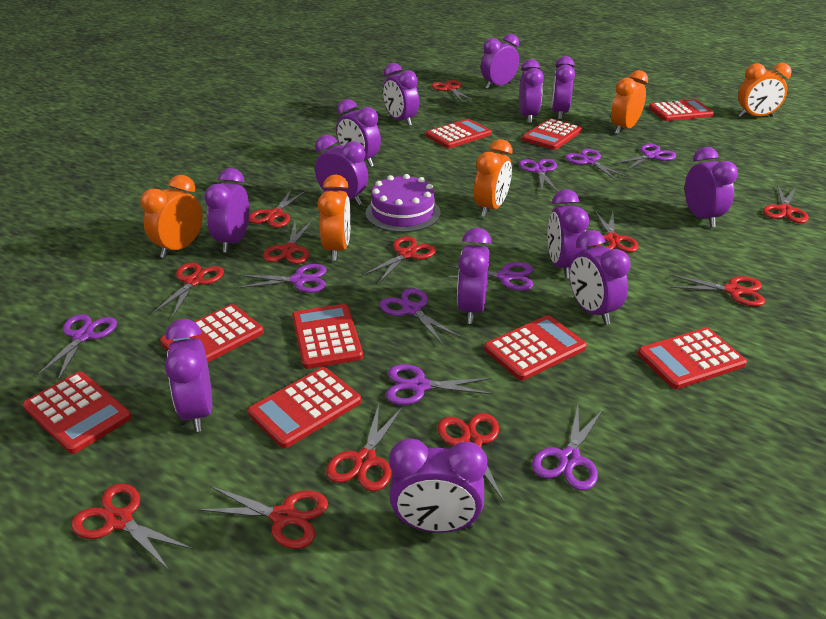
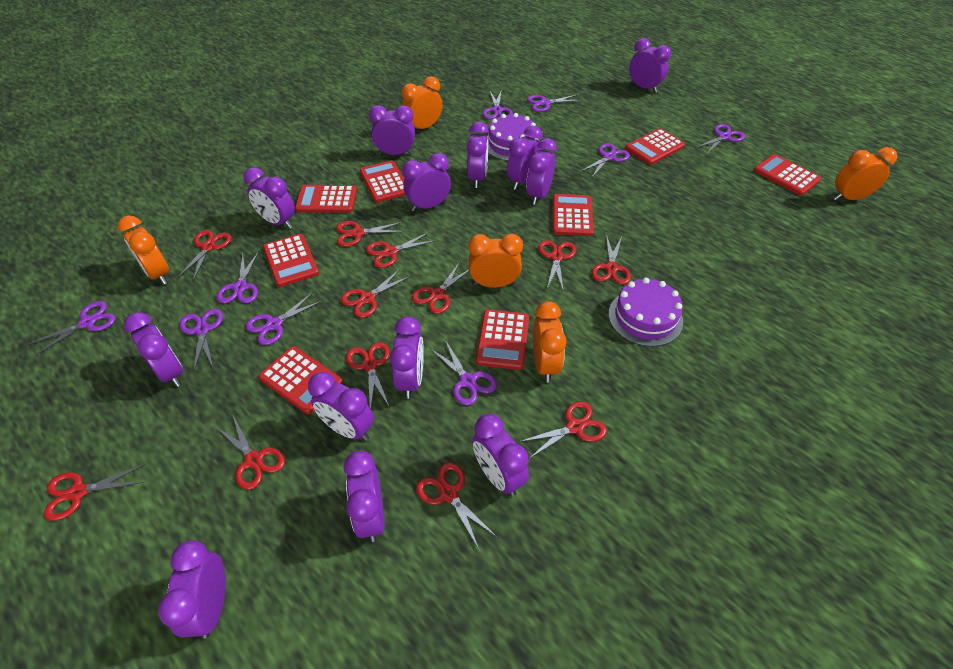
purple cake: [366,174,440,232] = 1 -> [487,113,540,161] [608,278,683,347] = 2
red calculator: [22,372,132,454] [160,304,264,362] [248,367,361,448] [292,304,363,369] [426,119,492,148] [484,315,587,381] [522,118,582,150] [638,328,747,389] [649,99,714,121] = 9 -> [258,346,343,414] [263,234,319,287] [295,185,357,213] [360,160,406,203] [476,309,529,370] [553,194,594,236] [625,128,685,165] [754,154,821,196] = 8

